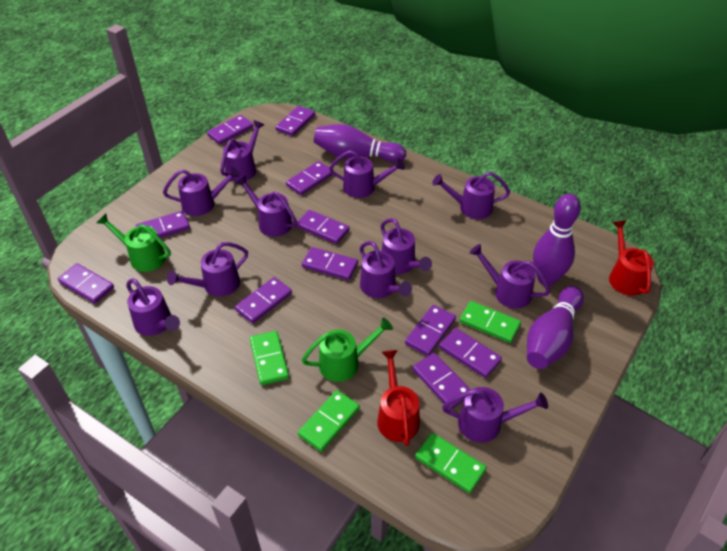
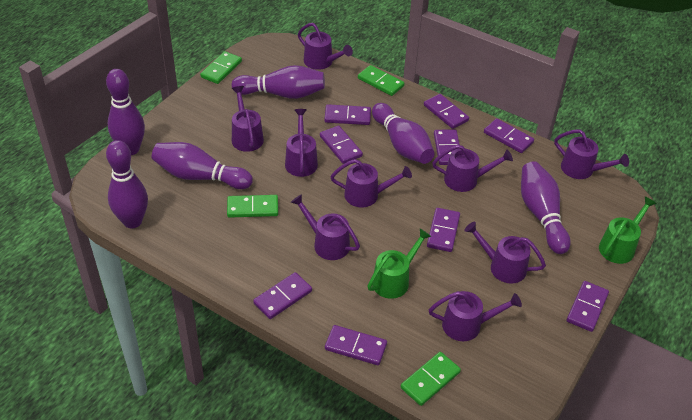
purple bowling pin: [314,124,406,163] [527,286,584,369] [533,194,581,286] = 3 -> [106,69,145,155] [106,140,148,228] [152,142,253,189] [231,65,325,99] [372,103,435,164] [521,161,571,254] = 6
purple domino: [58,263,114,303] [136,211,190,238] [207,115,253,144] [235,277,292,324] [275,106,315,136] [286,161,333,195] [296,210,349,244] [302,247,358,280] [405,305,456,356] [413,353,471,410] [439,328,502,378] = 11 -> [253,272,312,319] [320,126,363,164] [324,104,371,125] [325,325,387,365] [424,94,469,129] [427,208,460,252] [434,129,460,165] [484,118,534,153] [567,281,609,332] = 9
purple watering can: [126,278,180,336] [163,167,240,216] [167,242,248,297] [220,120,264,182] [236,175,297,237] [329,150,405,198] [360,241,412,298] [381,218,432,274] [432,172,510,219] [442,387,548,443] [469,244,551,309] = 11 -> [232,86,264,152] [285,109,318,177] [291,194,360,260] [298,23,353,70] [330,159,412,207] [429,291,522,341] [432,145,513,192] [464,222,546,283] [554,129,629,179] = 9
red watering can: [377,350,420,446] [609,220,654,295] = 2 -> none = 0

